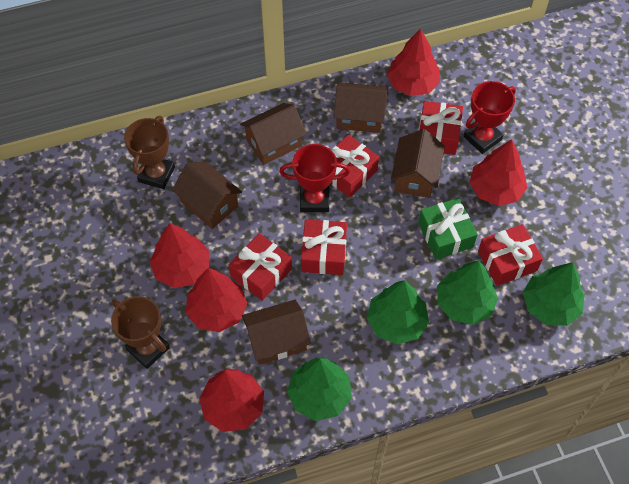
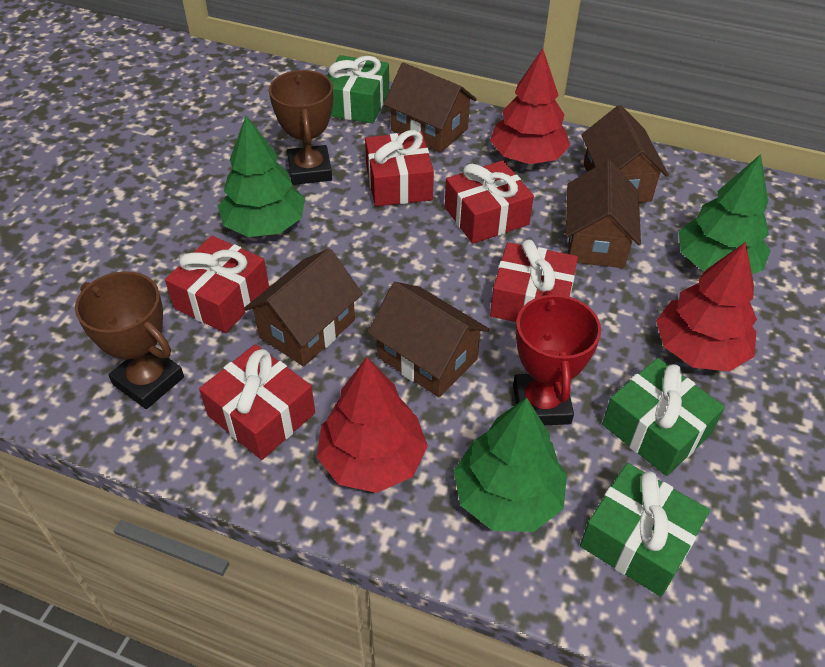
green gift: [418,198,478,260] = 1 -> [327,55,389,124] [580,463,710,597] [602,358,725,476] = 3
green tree: [287,357,351,421] [367,280,429,344] [437,260,498,325] [523,262,585,326] = 4 -> [218,115,305,237] [454,397,567,532] [679,154,771,274] = 3
red tree: [150,223,209,288] [186,268,247,332] [199,368,264,432] [387,29,440,96] [470,139,527,206] = 5 -> [317,357,428,493] [490,48,570,164] [656,242,757,372] = 3
red trophy: [279,144,350,212] [463,81,516,154] = 2 -> [513,291,601,425] = 1

